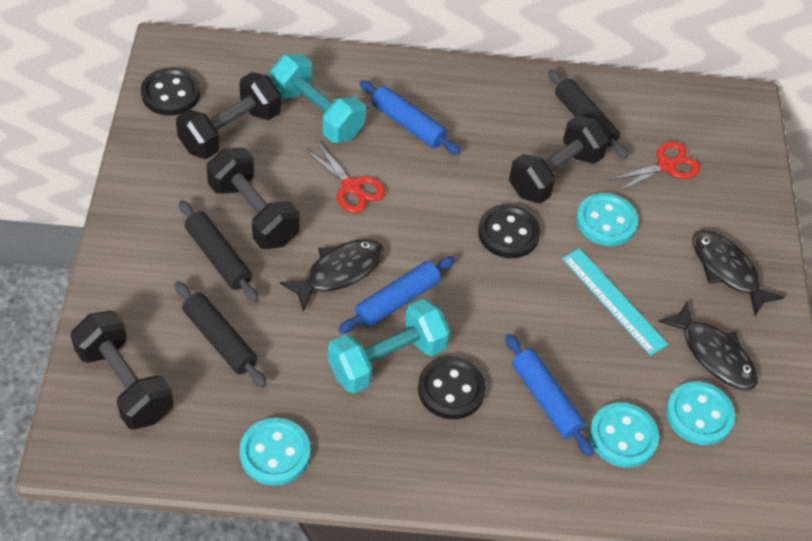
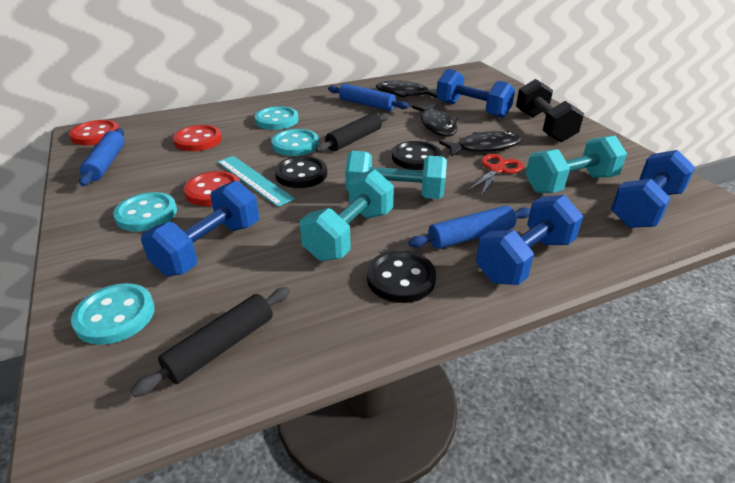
black dumbbell: [70,311,174,430] [176,72,281,159] [207,148,300,249] [509,115,609,204] = 4 -> [516,79,584,142] = 1
black rolling pin: [174,281,267,387] [179,200,259,302] [548,69,628,159] = 3 -> [130,287,290,397] [315,113,389,152] = 2
blue dumbbell: none = 0 -> [141,181,259,276] [436,69,515,118] [476,195,583,285] [611,150,695,228] = 4
red button: none = 0 -> [69,120,119,145] [173,125,222,151] [184,171,240,206] = 3
red scissors: [303,140,385,213] [608,141,700,192] = 2 -> [467,154,523,196] = 1
turquoise dumbbell: [270,54,366,143] [328,299,450,394] = 2 -> [300,169,394,261] [345,151,447,199] [526,135,627,193] = 3

